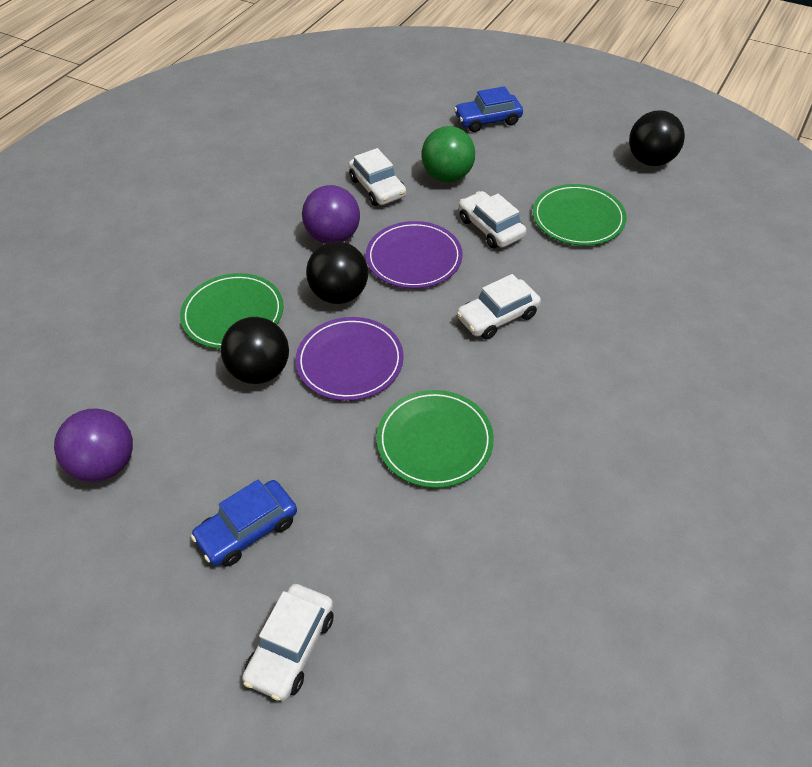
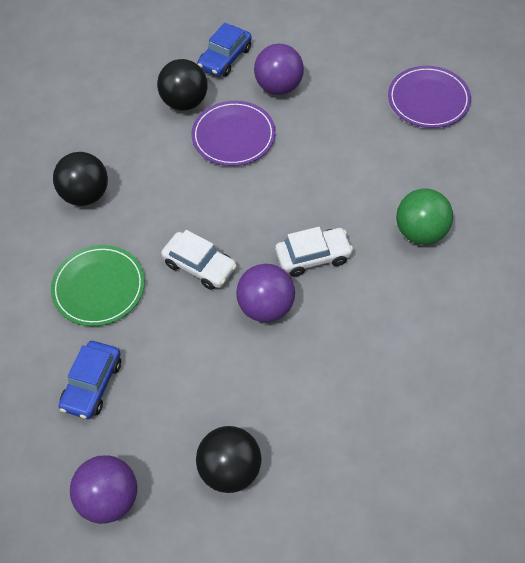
green plate: [180,273,283,349] [377,390,494,488] [533,184,627,246] = 3 -> [51,245,145,326] = 1
purple ball: [54,409,133,482] [302,185,360,244] = 2 -> [70,455,137,524] [236,264,295,323] [254,44,304,95] = 3
white car: [242,584,334,701] [349,148,406,206] [456,274,541,339] [459,191,527,248] = 4 -> [161,230,237,290] [275,227,353,277] = 2

